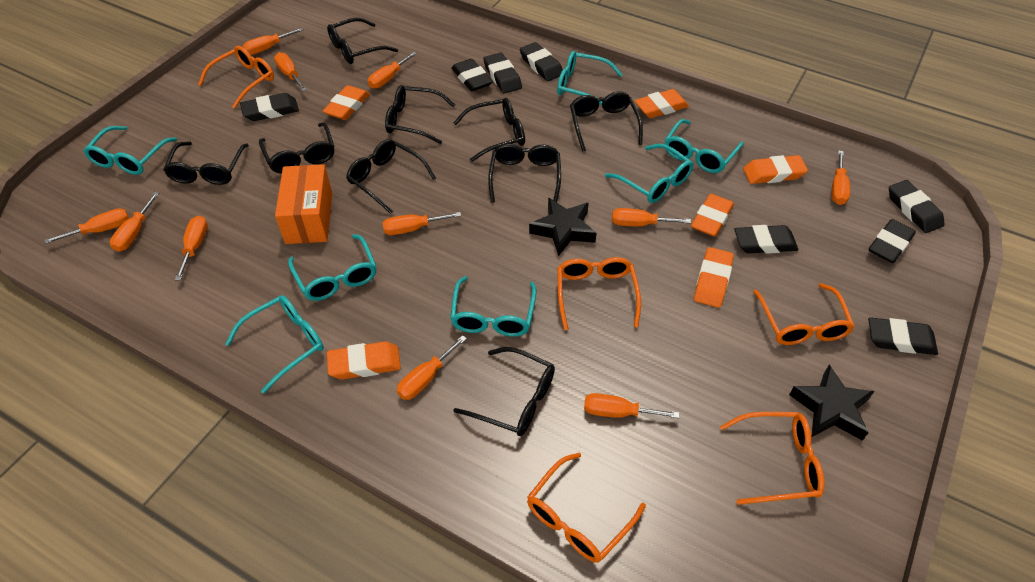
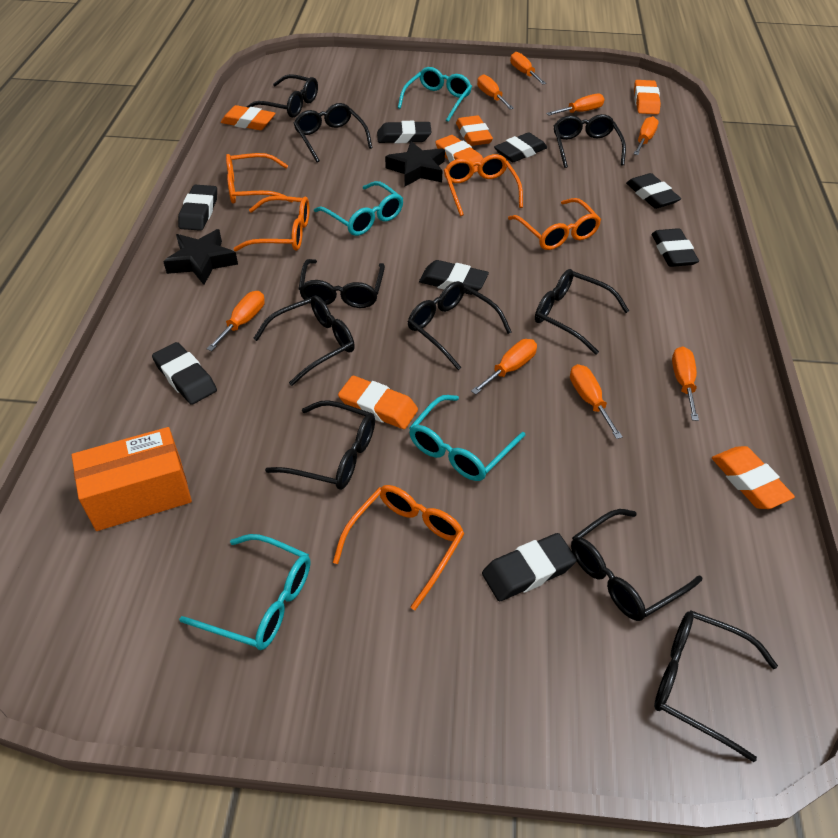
black glasses: [163,142,249,185] [259,122,334,173] [327,18,398,64] [346,139,436,214] [385,85,455,144] [453,98,525,162] [454,347,555,436] [488,143,561,203] [570,92,643,152] = 9 -> [246,74,318,118] [253,295,355,386] [265,400,375,490] [293,103,372,163] [299,259,385,308] [408,281,511,370] [535,269,629,355] [553,114,626,168] [571,509,702,621] [654,610,778,762] = 10
orange screwdriver: [44,208,129,244] [110,192,159,252] [175,216,208,281] [242,28,304,55] [274,52,307,91] [368,52,417,89] [382,212,461,235] [397,335,467,400] [584,393,679,418] [612,208,691,226] [831,150,850,205] = 11 -> [207,291,265,351] [471,339,537,395] [477,74,514,109] [510,52,546,85] [546,94,604,116] [570,364,623,439] [634,116,659,155] [672,347,699,421] = 8
turquoise glasses: [83,126,177,175] [225,295,324,393] [288,234,376,301] [450,276,536,337] [557,51,623,106] [605,144,694,203] [665,119,743,173] = 7 -> [179,534,310,650] [314,181,403,236] [398,67,472,122] [409,395,525,481] = 4

